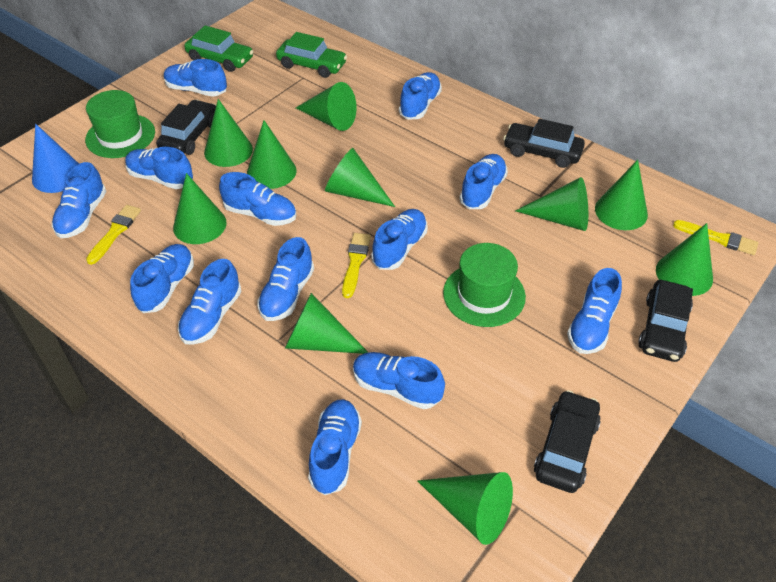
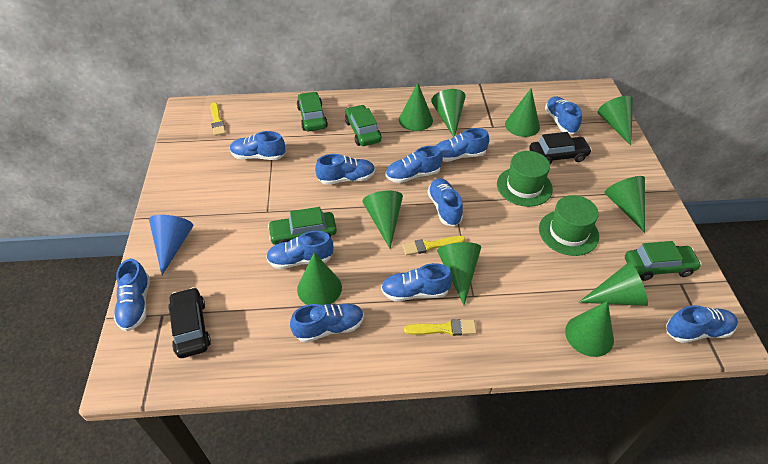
black car: [156,100,216,155] [503,119,585,168] [534,390,601,493] [638,280,693,362] = 4 -> [168,287,211,358] [529,132,592,164] = 2
blue shoe: [52,162,106,238] [125,147,193,189] [130,244,194,313] [164,59,227,97] [178,259,242,345] [219,172,297,226] [257,237,314,321] [308,399,362,495] [353,352,445,409] [371,209,427,270] [399,72,442,120] [460,154,508,209] [567,268,622,354] = 13 -> [114,259,150,331] [230,131,286,160] [266,231,333,269] [290,304,364,343] [315,154,375,185] [381,263,452,301] [386,146,443,183] [427,178,463,226] [436,128,489,162] [545,97,582,134] [666,305,738,343] = 11
green car: [184,25,254,72] [276,32,347,78] = 2 -> [268,207,337,245] [297,92,328,131] [345,105,382,146] [625,241,702,281] = 4

